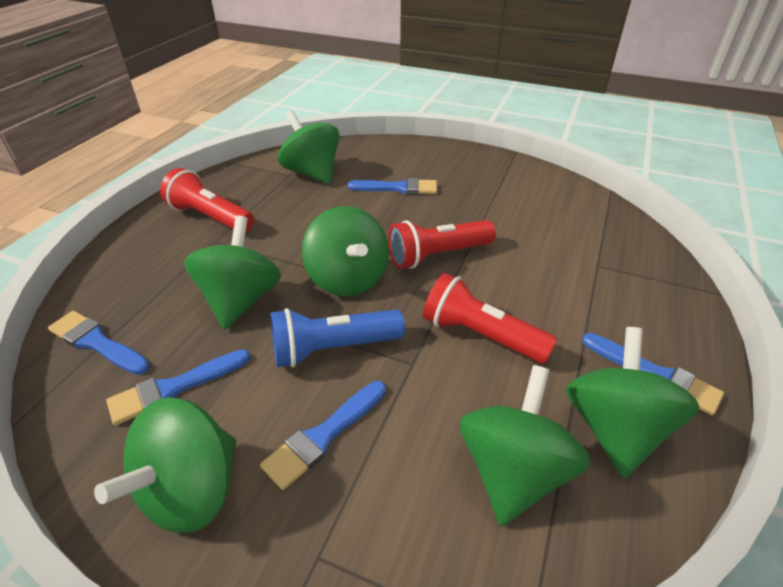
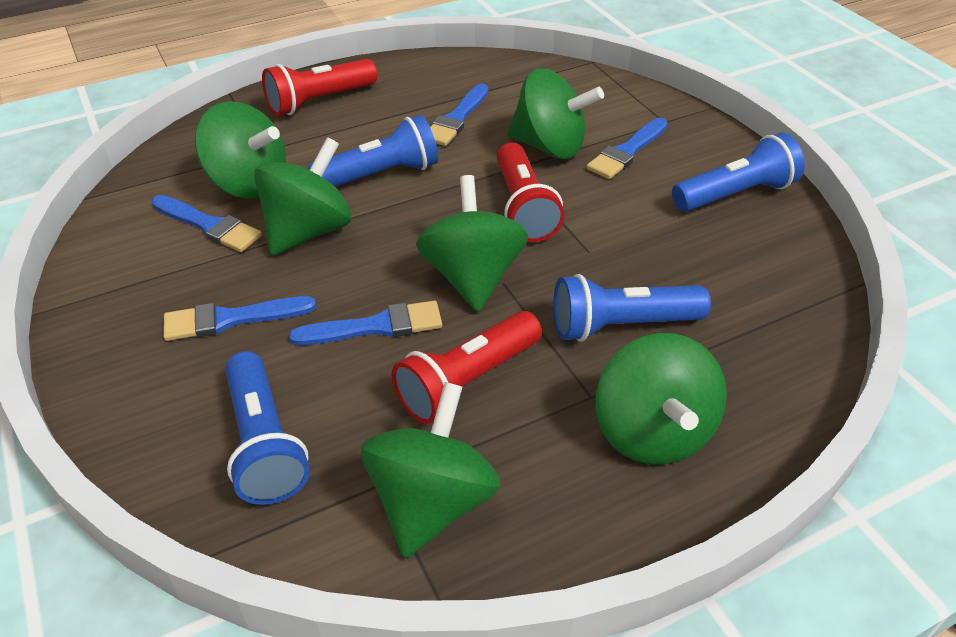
blue flashlight: [271,308,405,367] = 1 -> [225,351,310,505] [308,115,438,187] [553,274,711,342] [672,133,805,212] = 4

